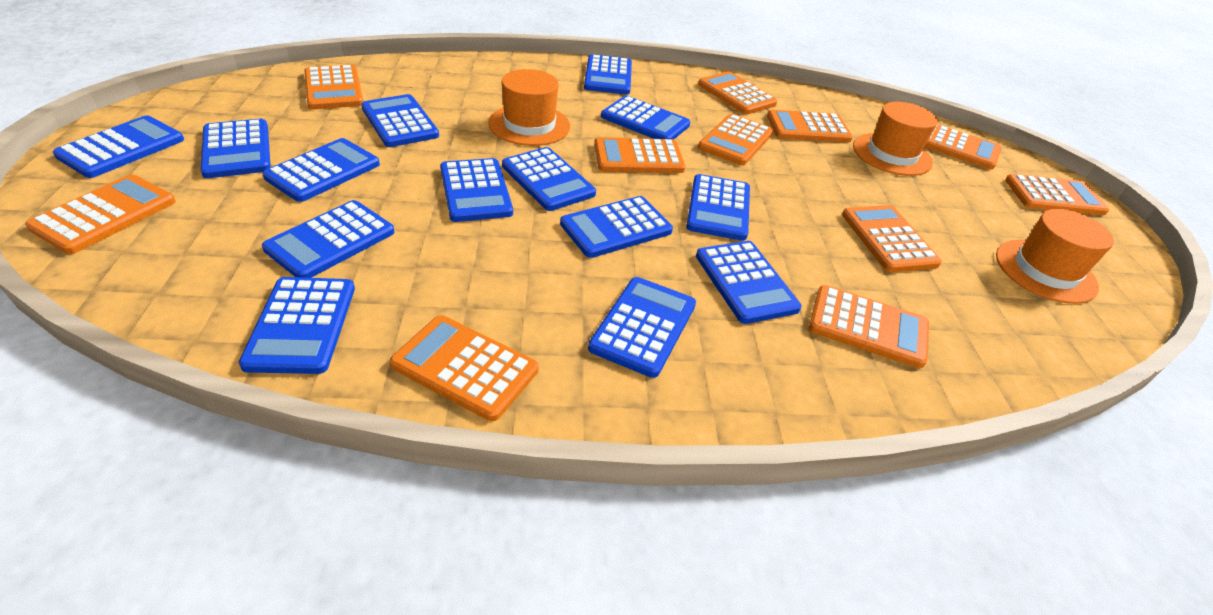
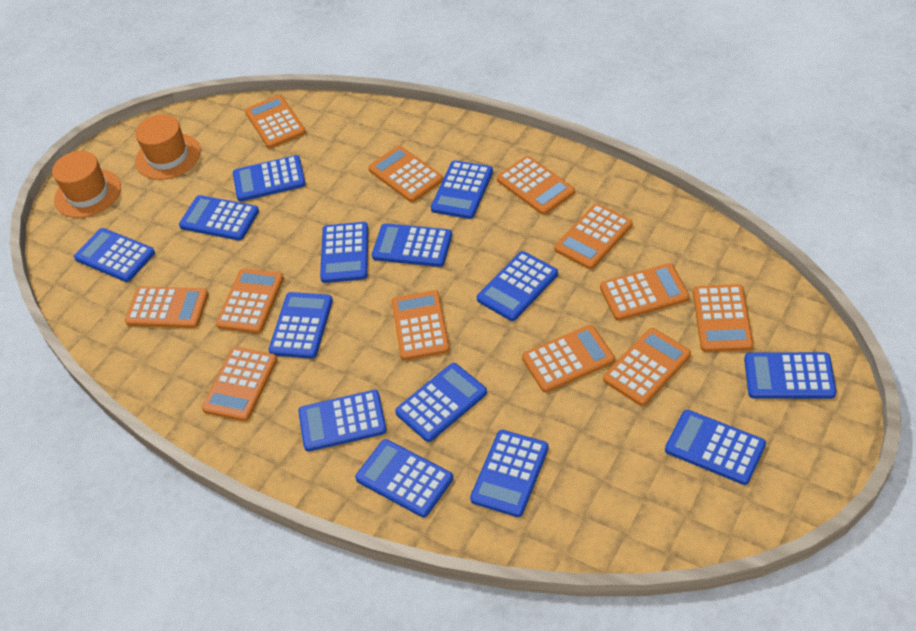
orange calculator: [25,174,176,254] [305,64,364,110] [390,315,539,421] [594,137,686,173] [698,72,777,114] [698,114,773,165] [767,110,853,143] [809,285,929,368] [842,205,942,272] [925,124,1001,170] [1005,174,1109,215] = 11 -> [125,286,209,328] [202,347,277,421] [216,268,284,334] [245,95,306,149] [368,146,443,202] [392,290,450,361] [497,156,575,215] [522,325,615,393] [554,204,633,269] [600,263,689,321] [603,328,691,406] [693,284,753,352] = 12
orange hat: [488,69,570,146] [853,102,938,176] [996,209,1114,304] = 3 -> [52,151,121,218] [135,114,201,180] = 2

